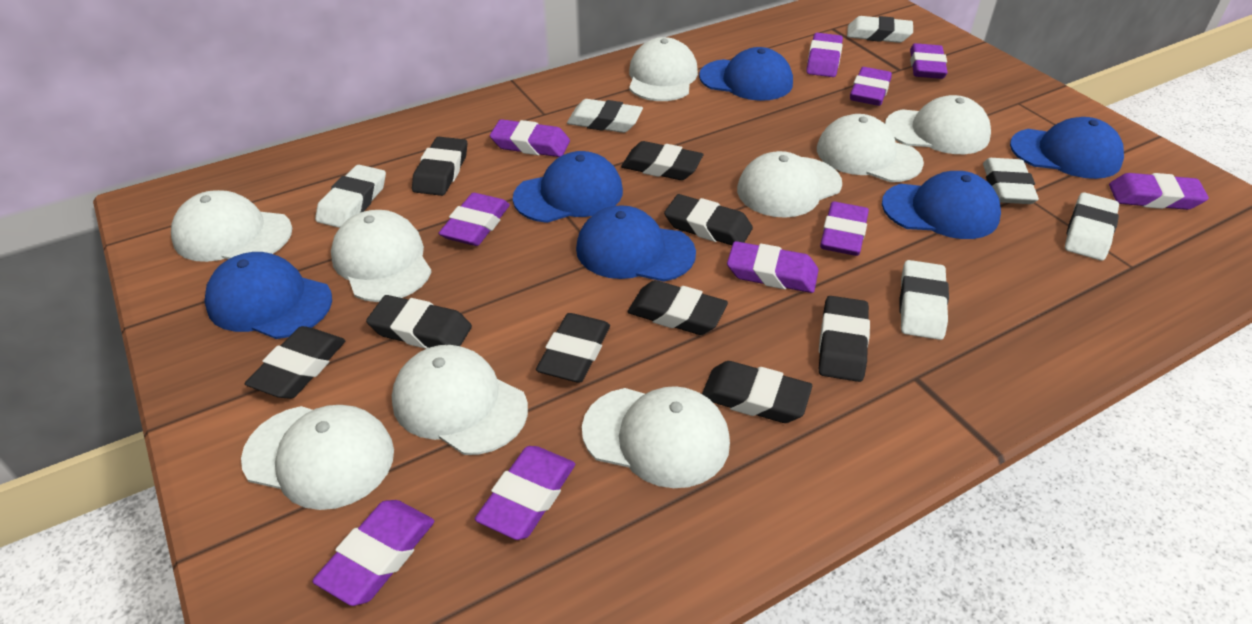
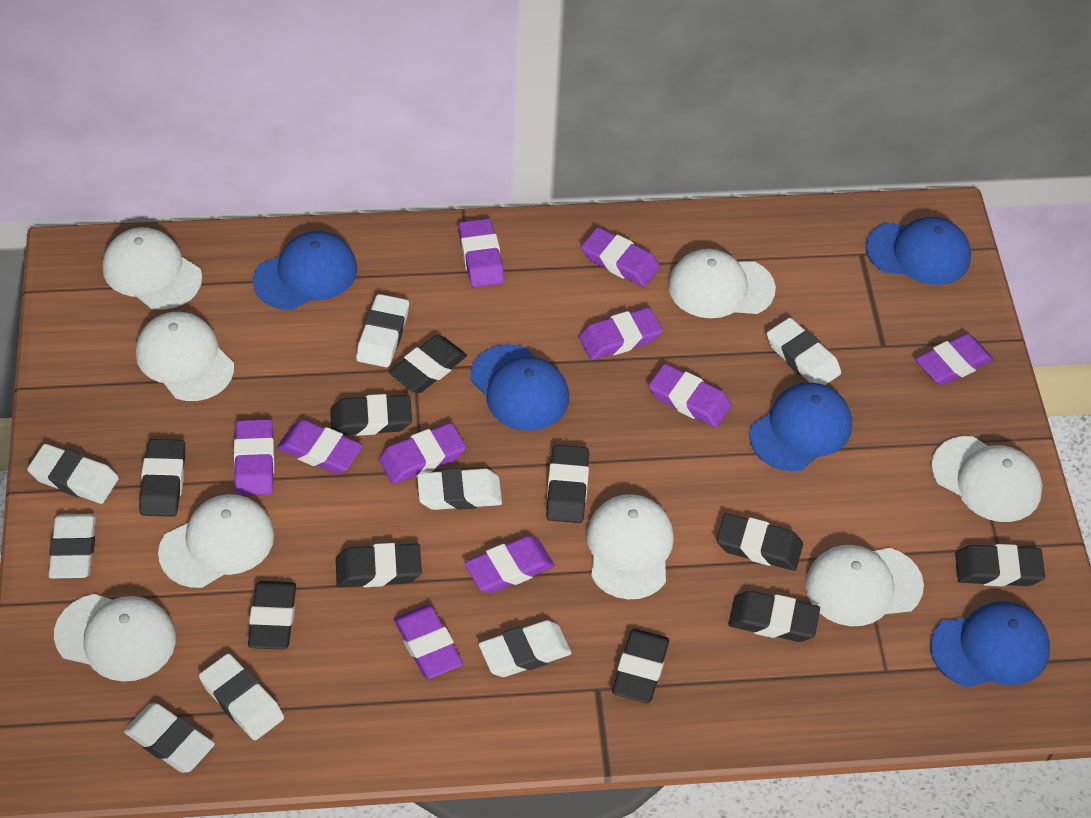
black eraser: [245,326,345,399] [366,295,472,349] [412,137,467,196] [536,313,610,383] [621,141,703,180] [628,280,728,335] [664,194,753,245] [702,361,812,423] [819,296,870,382] = 9 -> [139,439,185,517] [248,581,296,650] [330,394,412,436] [336,543,422,587] [389,335,467,393] [546,445,589,523] [612,629,669,703] [716,513,803,571] [729,591,820,642] [955,544,1045,586] = 10
blue cap: [204,252,332,339] [513,151,623,223] [576,205,696,282] [699,47,793,101] [882,171,1001,239] [1010,117,1124,179] = 6 -> [253,231,358,310] [470,344,569,431] [749,382,852,471] [866,217,971,285] [930,601,1050,687] = 5
white cap: [171,190,292,262] [241,405,394,510] [331,210,432,302] [392,345,528,455] [582,386,730,488] [629,37,698,101] [737,151,842,218] [817,114,924,182] [885,95,991,154] = 9 -> [54,594,176,682] [103,227,202,310] [136,312,234,401] [158,494,274,588] [587,494,674,599] [668,249,776,318] [805,545,924,626] [931,436,1042,522] = 8
white eraser: [315,165,386,228] [567,99,643,133] [847,16,913,43] [899,260,949,340] [983,158,1039,204] [1065,192,1119,261] = 6 -> [27,444,119,504] [49,514,96,579] [124,703,215,773] [199,654,284,740] [356,294,409,367] [417,468,502,510] [479,620,571,677] [767,318,841,385] = 8

